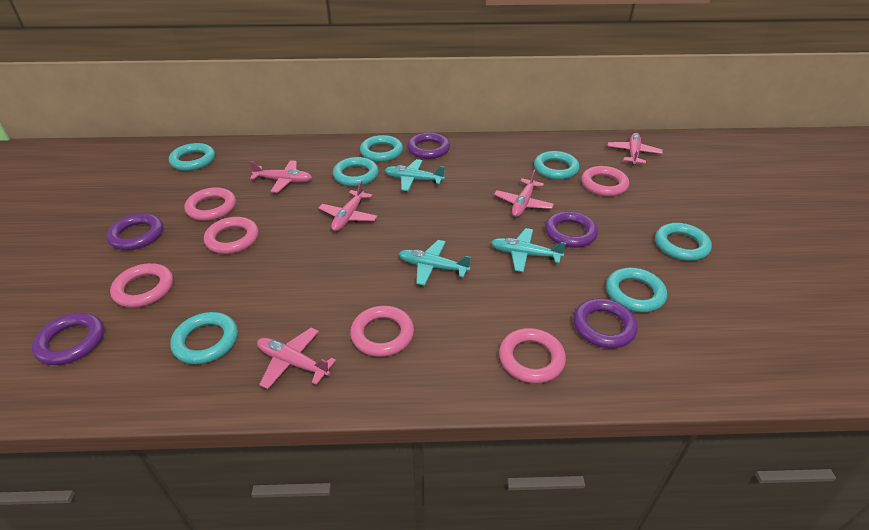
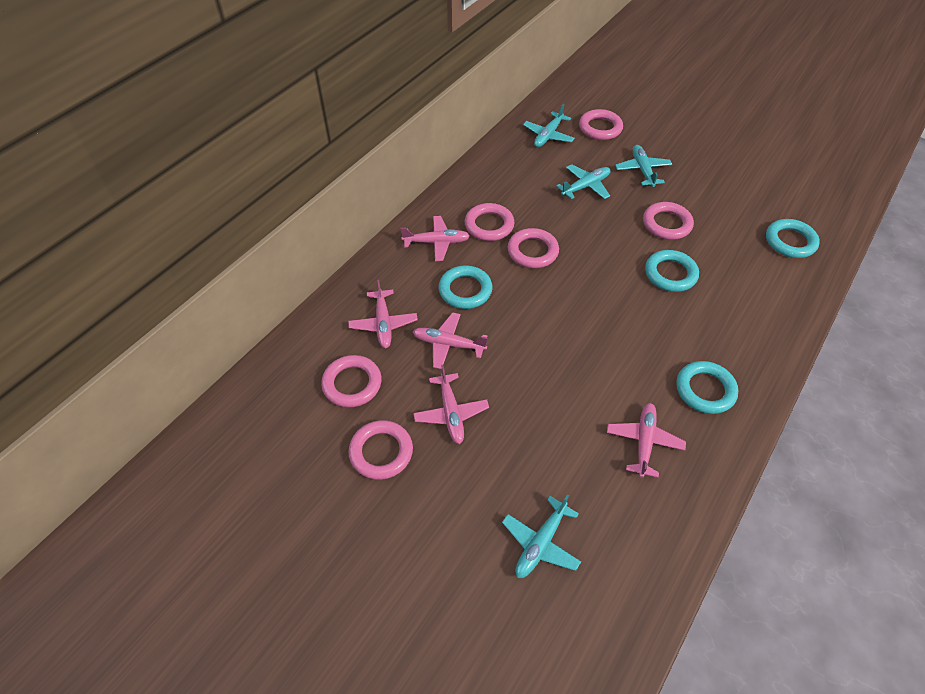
purple ring: [32,313,104,365] [106,213,163,250] [407,132,450,159] [545,211,598,248] [573,299,638,349] = 5 -> none = 0
turquoise plane: [384,159,445,191] [399,240,471,286] [491,228,566,272] = 3 -> [502,494,581,578] [523,104,575,147] [556,164,610,199] [615,145,672,187] = 4
turquoise ring: [169,143,215,171] [170,312,238,364] [333,157,379,186] [360,135,403,162] [534,151,580,180] [606,268,667,312] [655,223,712,261] = 7 -> [439,266,493,309] [645,250,699,292] [676,361,738,414] [766,219,820,258] = 4

